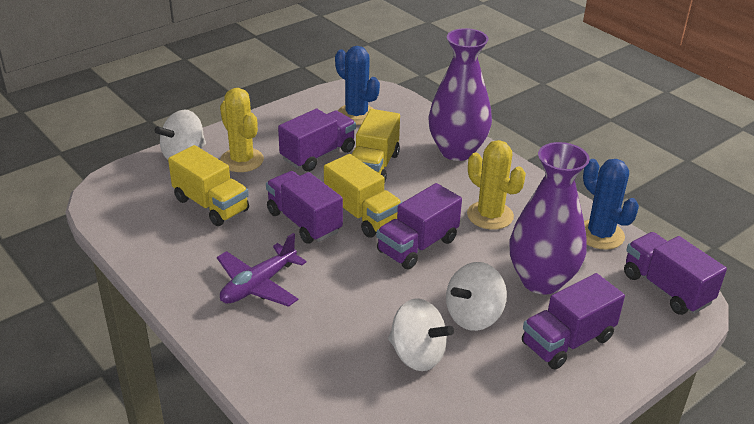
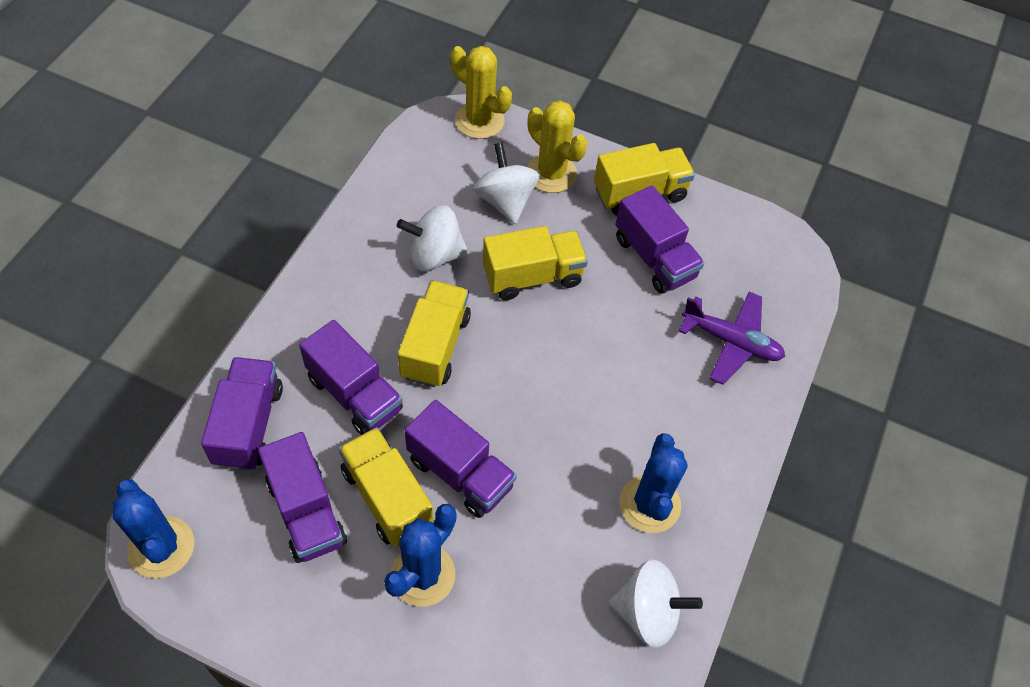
blue cactus: [335,46,380,125] [583,159,639,250] = 2 -> [113,479,194,579] [384,504,457,607] [620,433,688,533] = 3
purple vase: [428,28,492,161] [510,142,590,295] = 2 -> none = 0
yellow truck: [168,145,249,226] [324,154,403,238] [351,109,400,183] = 3 -> [339,427,434,547] [398,280,471,387] [483,226,588,300] [594,143,695,215] = 4

